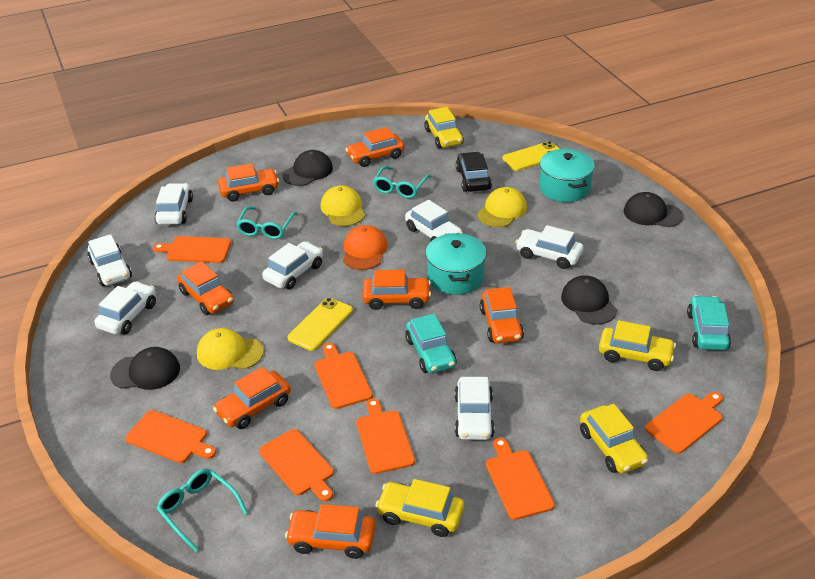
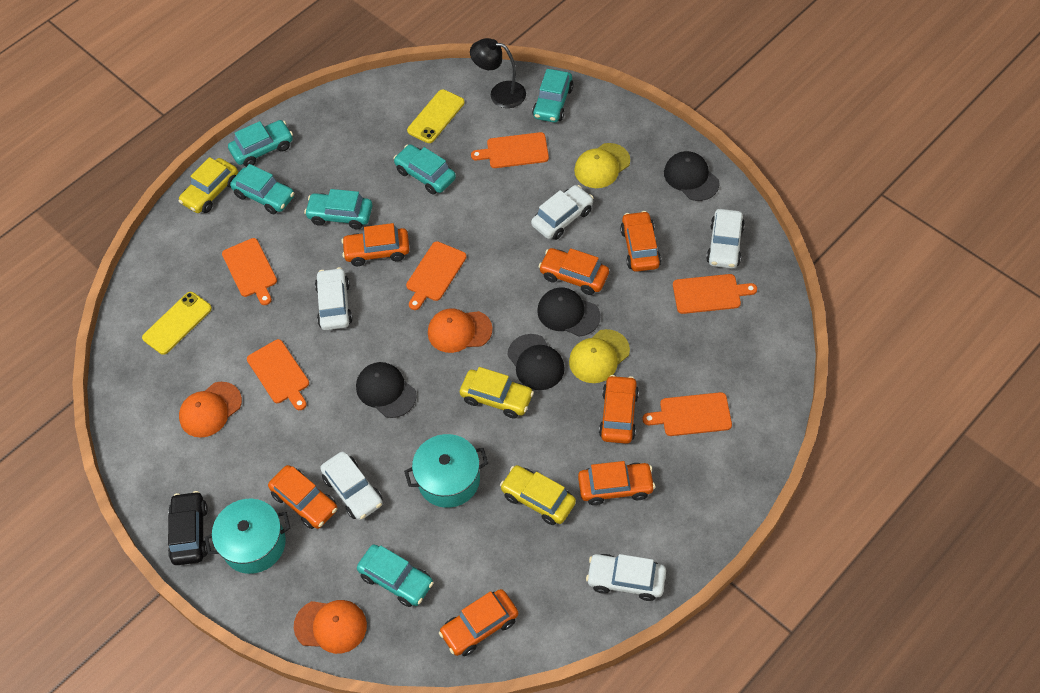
black lamp: none = 0 -> [470,38,526,108] = 1
orange cap: [343,225,387,270] = 1 -> [179,382,242,438] [294,600,367,654] [428,308,493,353] = 3
orange cutting board: [125,410,216,463] [153,236,231,263] [259,429,334,502] [314,343,373,409] [356,398,415,474] [486,438,555,520] [645,392,723,454] = 7 -> [222,238,277,305] [247,339,309,410] [406,241,467,310] [471,132,549,168] [643,392,732,436] [673,274,757,314] = 6
turquoise car: [405,314,457,374] [687,295,731,350] = 2 -> [228,120,293,167] [230,164,294,214] [304,189,373,229] [357,545,434,607] [393,144,456,195] [532,69,573,122] = 6
turquoise glasses: [156,469,248,552] [236,206,297,239] [373,166,431,198] = 3 -> none = 0
white car: [87,234,132,286] [94,281,156,334] [155,183,193,225] [262,241,323,290] [405,200,463,241] [455,377,495,440] [515,225,583,269] = 7 -> [315,267,353,330] [320,451,383,520] [531,185,594,240] [586,554,666,601] [706,209,745,269] = 5
yellow cap: [197,328,264,370] [320,185,365,226] [477,187,527,227] = 3 -> [569,329,630,383] [574,143,630,188] = 2
yellow car: [375,479,464,537] [424,107,464,148] [580,404,648,474] [599,320,676,371] = 4 -> [178,157,238,213] [460,367,534,418] [500,465,576,525] = 3

